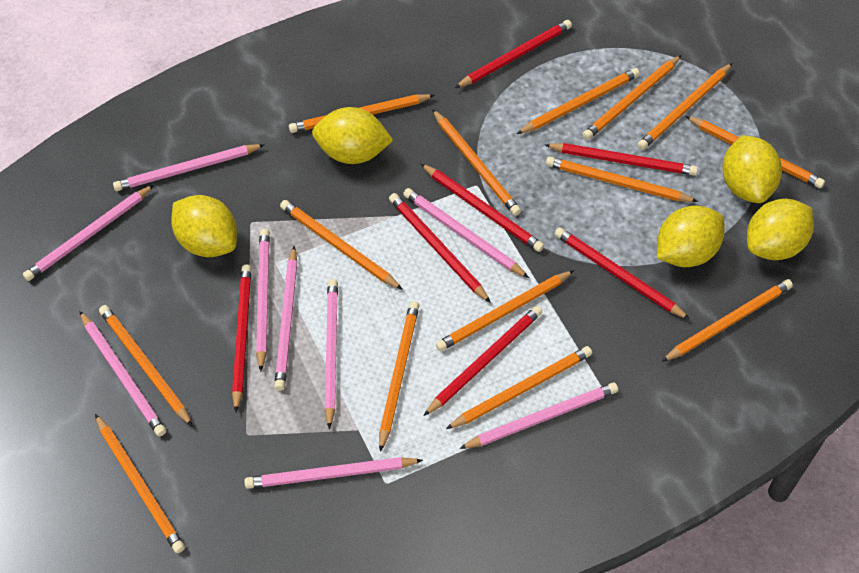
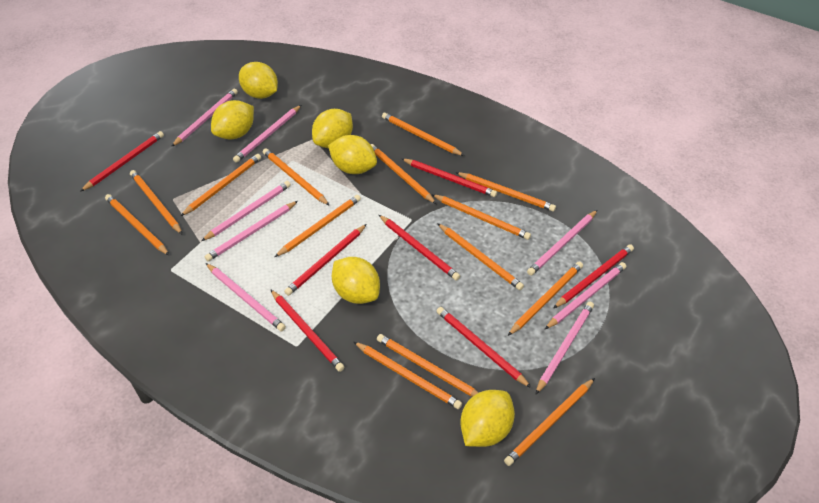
pink pencil: [23,185,154,281] [79,311,166,437] [113,144,265,191] [244,457,423,489] [256,229,270,372] [274,246,298,391] [324,279,338,430] [403,188,529,278] [459,382,618,449] = 9 -> [171,89,238,147] [201,181,291,241] [205,201,298,261] [206,263,286,331] [233,105,301,163] [527,210,597,276] [535,302,594,395] [544,262,626,330] = 8
yellow lemon: [171,195,237,257] [312,107,393,164] [657,205,725,267] [722,135,782,203] [747,199,814,260] = 5 -> [211,100,254,140] [239,62,278,99] [312,109,353,148] [328,135,377,174] [332,257,380,304] [460,390,515,447] = 6

